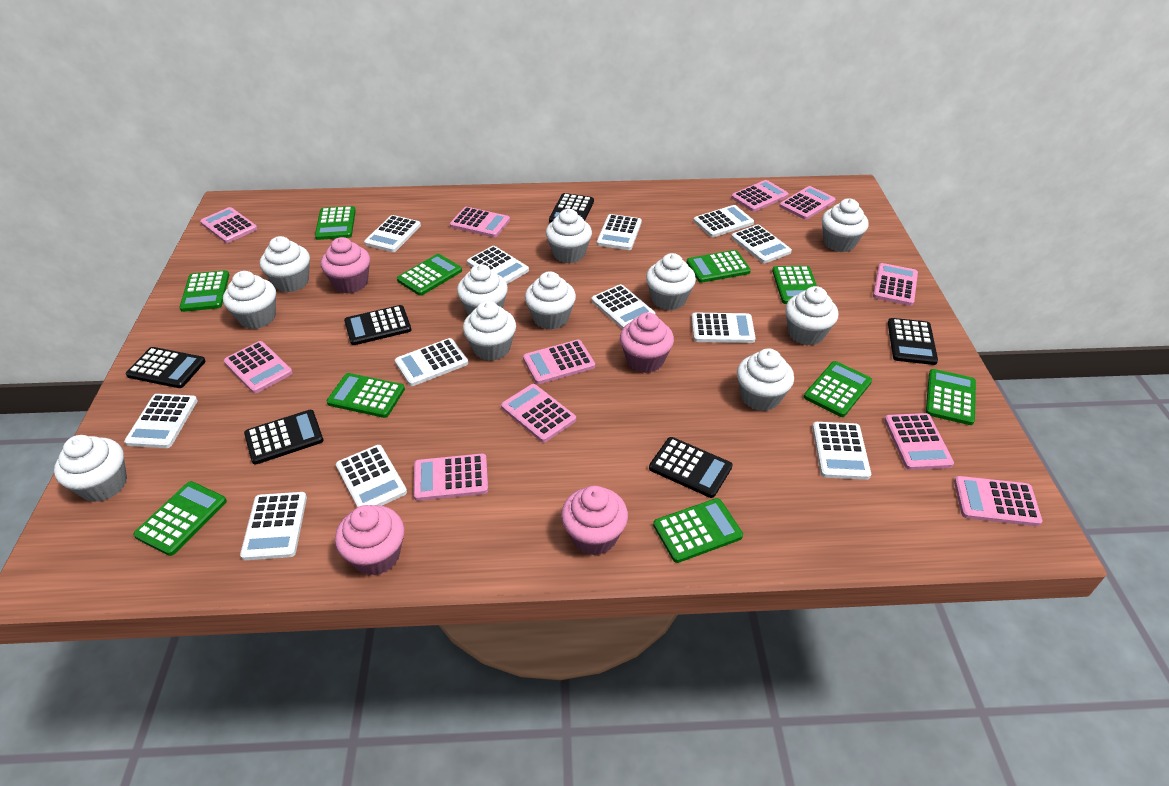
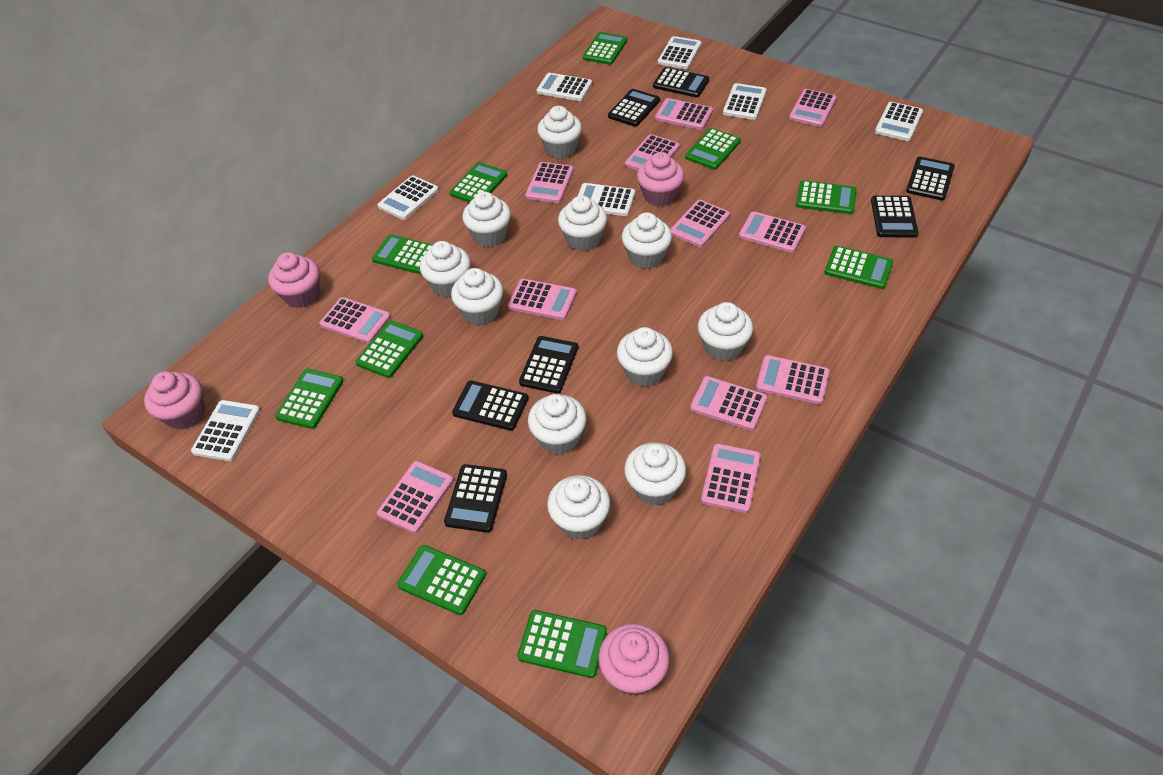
black calculator: [126,347,206,388] [244,410,324,465] [344,305,411,345] [549,193,594,223] [649,437,732,498] [888,318,938,365] = 6 -> [444,464,507,533] [452,380,528,431] [519,336,578,394] [608,89,660,127] [653,67,709,97] [871,196,918,238] [906,157,955,200] = 7
pink calculator: [200,207,258,243] [224,341,293,394] [413,454,488,501] [450,207,510,237] [501,384,576,442] [523,340,595,384] [731,180,789,212] [779,186,835,220] [873,263,918,306] [884,413,954,470] [954,476,1043,526] = 11 -> [319,297,391,343] [377,461,454,534] [508,279,577,320] [525,162,574,203] [625,134,680,171] [655,98,713,130] [670,200,730,247] [690,376,767,431] [701,444,761,513] [739,211,806,253] [756,355,830,404] [789,89,837,127] = 12
white calculator: [124,394,198,448] [240,492,307,560] [336,445,407,507] [364,215,421,252] [395,338,468,386] [467,246,529,284] [591,284,656,329] [597,214,642,250] [691,313,756,343] [693,205,754,237] [731,224,792,263] [812,422,871,480] = 12 -> [191,400,260,461] [378,175,439,220] [537,73,592,101] [578,183,635,216] [658,36,701,69] [723,83,767,120] [875,102,923,141] = 7

